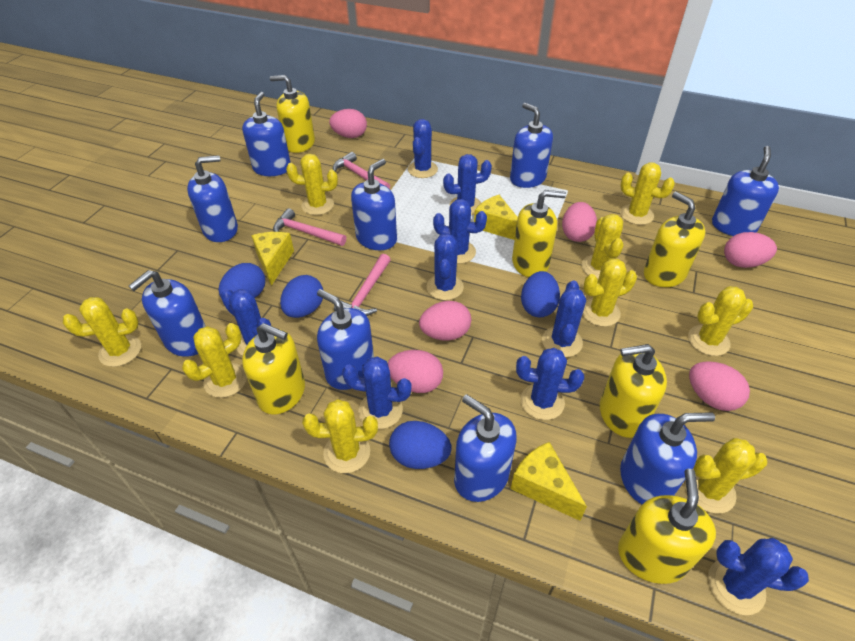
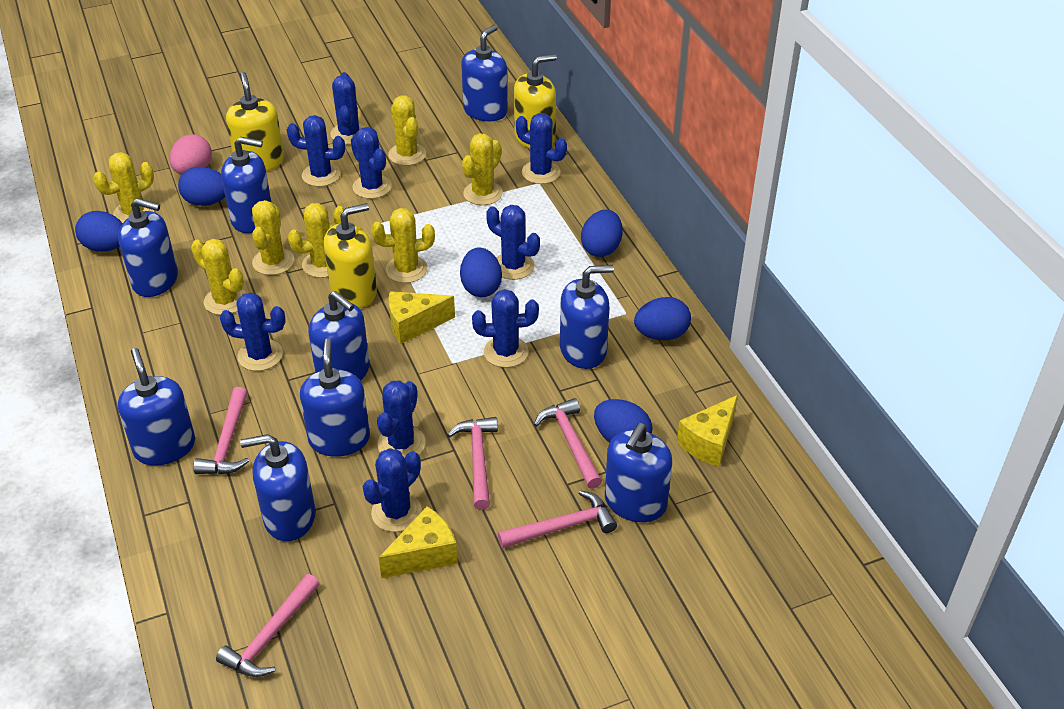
blue egg: [219,263,265,298] [280,275,323,318] [389,421,452,469] [521,271,560,317] = 4 -> [75,211,122,252] [178,167,225,206] [460,247,502,297] [581,210,623,257] [594,399,652,443] [634,297,691,341] = 6
pink egg: [329,109,367,138] [388,350,443,393] [419,301,471,341] [562,202,597,242] [689,361,750,411] [724,232,777,268] = 6 -> [170,134,212,175] = 1
pink hammer: [273,208,346,246] [333,152,390,189] [334,254,391,316] = 3 -> [193,387,249,474] [216,574,320,677] [447,417,498,510] [498,490,617,548] [534,398,602,489] = 5
yellow cactus: [63,297,141,367] [182,323,247,398] [286,154,338,215] [302,399,378,473] [581,214,623,279] [582,258,637,327] [620,162,675,225] [685,438,767,513] [688,286,753,356] = 9 -> [93,152,154,223] [191,239,246,315] [252,200,294,275] [288,203,344,278] [371,208,435,283] [388,95,426,166] [462,133,503,205] = 7
yellow soap dispenser: [242,323,305,415] [270,75,315,153] [512,190,566,277] [600,344,667,438] [618,469,716,584] [644,192,705,287] = 6 -> [226,72,284,171] [324,203,377,308] [514,54,557,148] = 3

